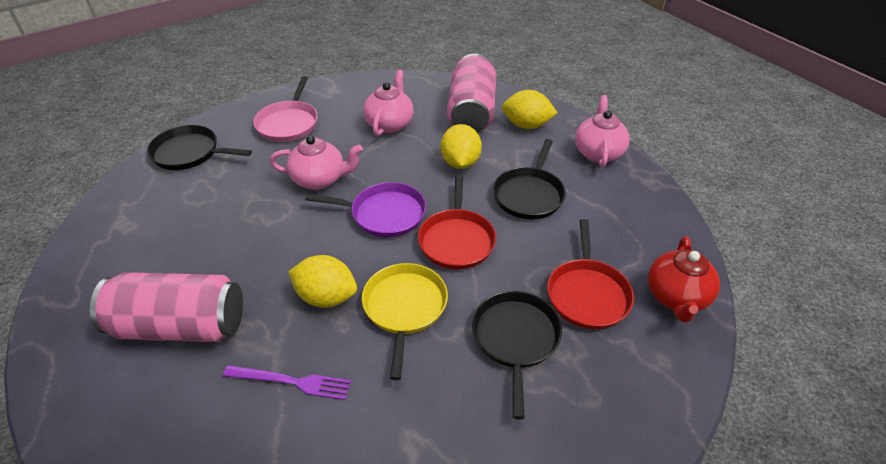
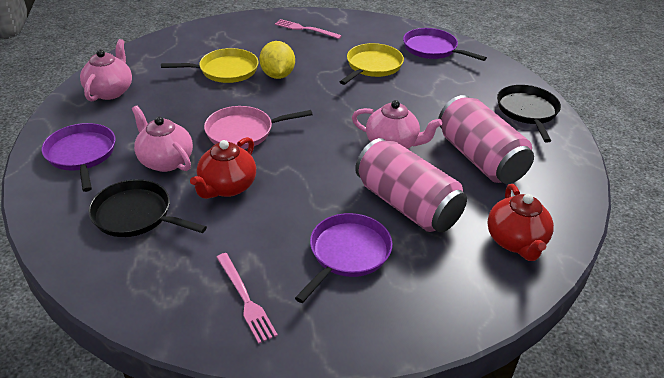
black pan: [147,125,252,170] [472,291,562,420] [493,139,566,219] = 3 -> [88,179,207,237] [497,85,561,142] = 2
pink fork: none = 0 -> [216,253,278,344] [275,19,342,39] = 2
purple fork: [223,365,351,400] = 1 -> none = 0
purple pan: [305,182,426,237] = 1 -> [42,123,116,192] [295,213,393,303] [403,28,487,61] = 3
red pan: [418,174,496,269] [547,219,634,329] = 2 -> none = 0
red teapot: [648,236,720,323] = 1 -> [190,137,256,199] [487,184,554,261] = 2
yellow lemon: [288,255,357,308] [440,124,482,169] [502,90,557,129] = 3 -> [259,41,295,79] = 1
yellow pan: [362,263,448,380] = 1 -> [161,48,259,83] [340,43,404,85] = 2

